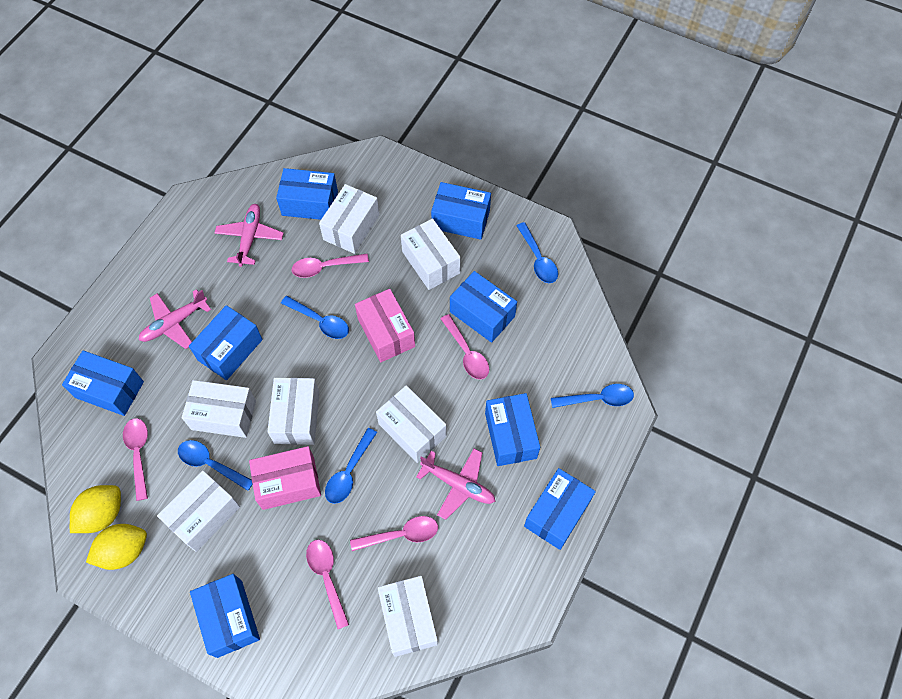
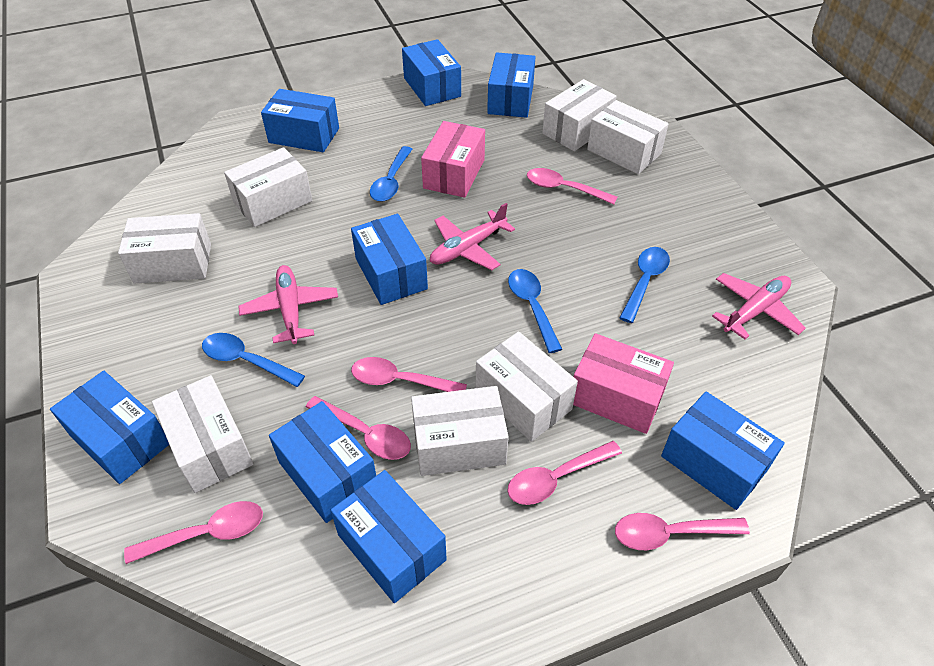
blue spoon: [178,440,253,491] [281,296,349,339] [325,428,377,504] [516,222,558,283] [551,384,634,408] = 5 -> [202,333,305,387] [370,146,413,201] [508,269,562,353] [620,247,670,323] = 4
pink spoon: [123,418,148,501] [292,254,369,278] [306,540,349,629] [350,516,438,551] [441,314,489,380] = 5 -> [124,501,263,564] [306,396,411,460] [351,357,467,392] [507,441,622,505] [527,168,617,205] [615,513,750,550] = 6
yellow lemon: [70,485,121,533] [86,524,147,570] = 2 -> none = 0

